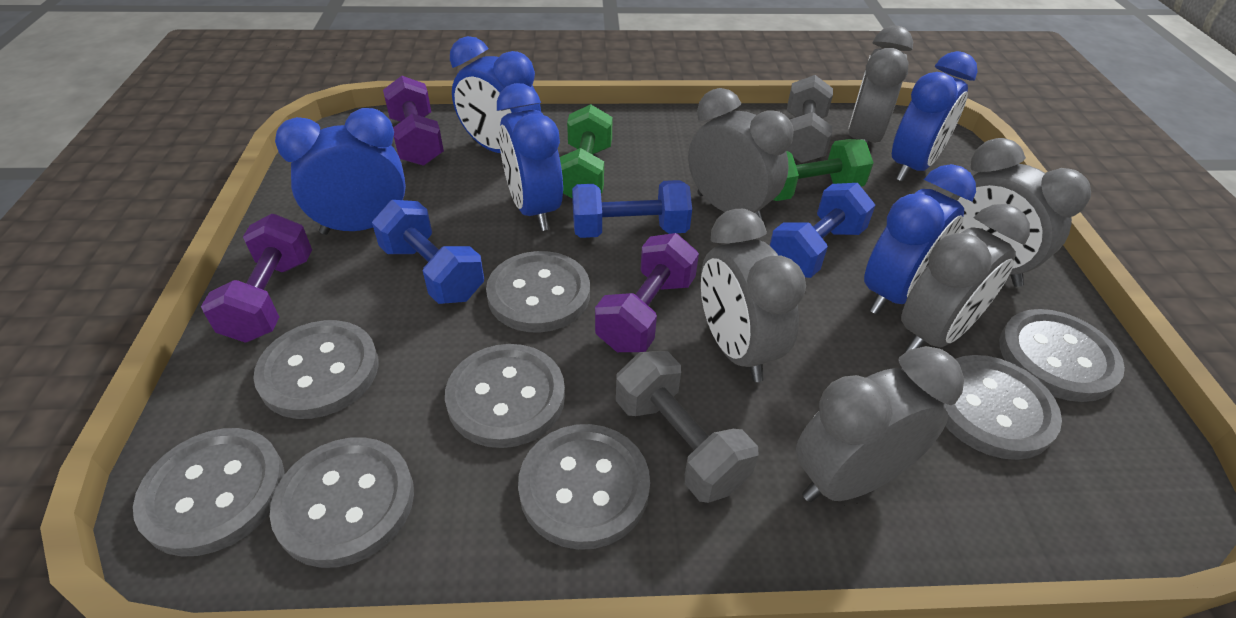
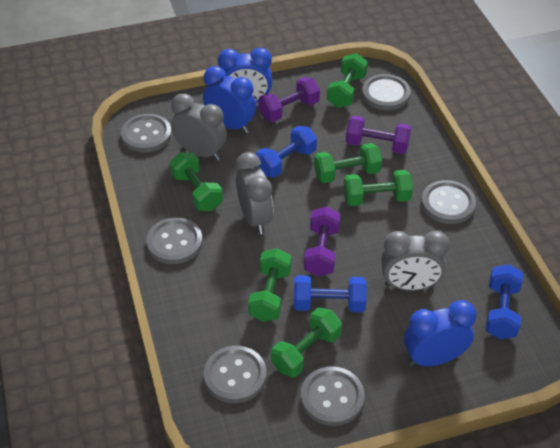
blue clock: [275,108,406,235] [450,36,541,153] [497,83,563,231] [864,164,976,315] [892,51,978,182] = 5 -> [203,66,256,133] [218,47,272,102] [404,300,476,366] = 3
green dumbbell: [560,104,613,198] [773,139,874,201] = 2 -> [170,152,223,211] [248,248,291,322] [271,307,342,378] [314,143,382,183] [327,53,368,108] [344,170,413,206] = 6
grey button: [133,428,285,557] [253,320,379,419] [270,437,414,568] [445,344,565,448] [486,251,590,332] [518,424,650,550] [944,355,1062,460] [999,309,1125,402] = 8 -> [121,114,172,153] [146,218,203,264] [204,346,266,403] [301,366,364,426] [362,74,411,110] [421,180,476,224] = 6
grey clock: [688,88,794,222] [701,209,806,382] [796,346,964,502] [848,26,913,145] [901,204,1030,352] [951,138,1091,287] = 6 -> [171,94,227,161] [236,152,273,234] [381,231,450,291] = 3
grey dumbbell: [616,351,759,503] [786,75,833,163] = 2 -> none = 0

